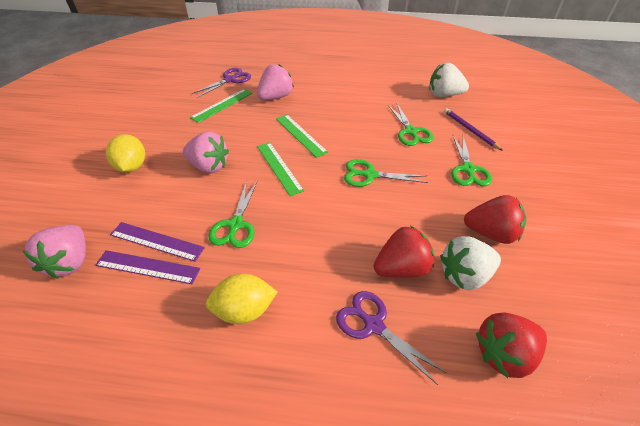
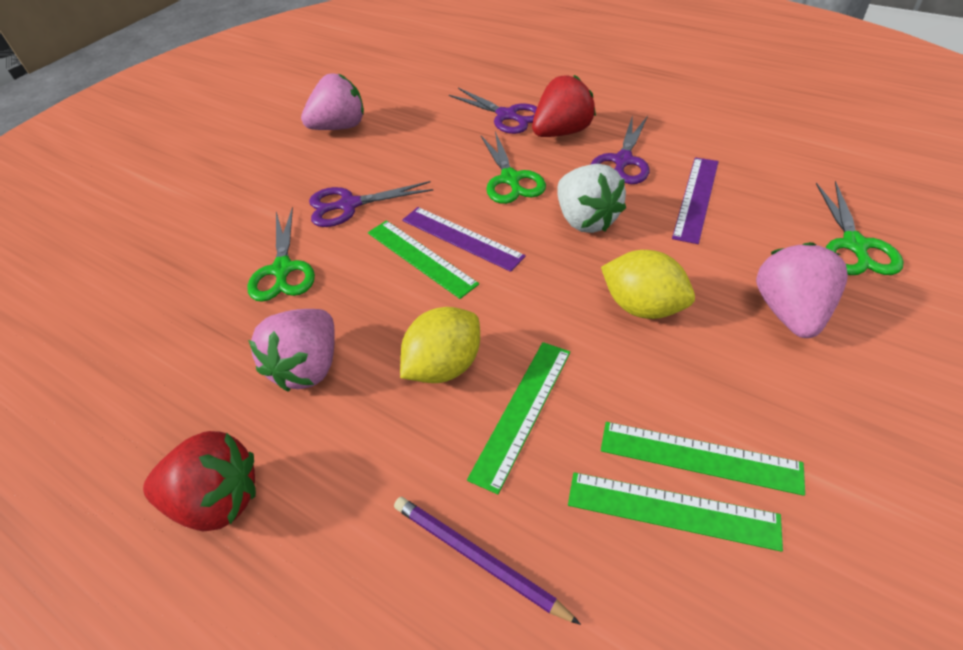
green ruler: [190,89,253,123] [257,142,304,196] [276,114,328,158] = 3 -> [368,220,479,299] [467,342,570,494] [568,472,783,552] [601,422,805,496] = 4
green scissors: [209,180,257,248] [344,159,428,187] [388,102,434,146] [451,136,492,186] = 4 -> [247,207,315,302] [481,132,546,204] [816,181,904,275] = 3
purple scissors: [192,68,251,98] [336,291,446,385] = 2 -> [309,181,433,227] [449,88,537,134] [590,115,650,184] = 3
red strawberry: [373,225,434,278] [464,195,526,244] [476,313,547,378] = 3 -> [143,431,256,531] [532,75,596,137] = 2
white strawberry: [429,63,469,97] [440,236,501,290] = 2 -> [557,164,626,233] = 1

